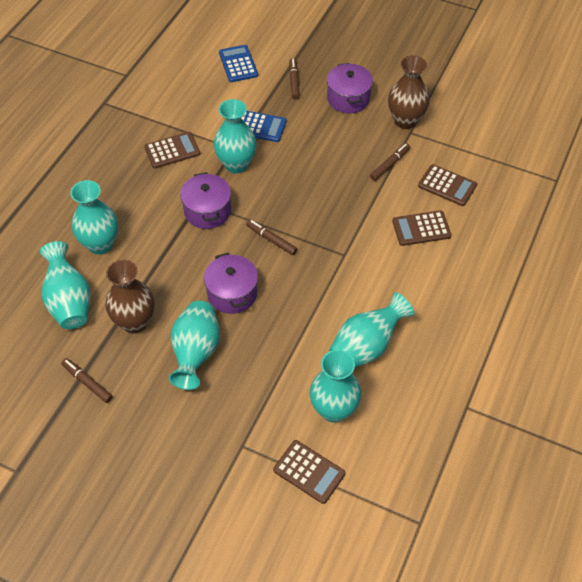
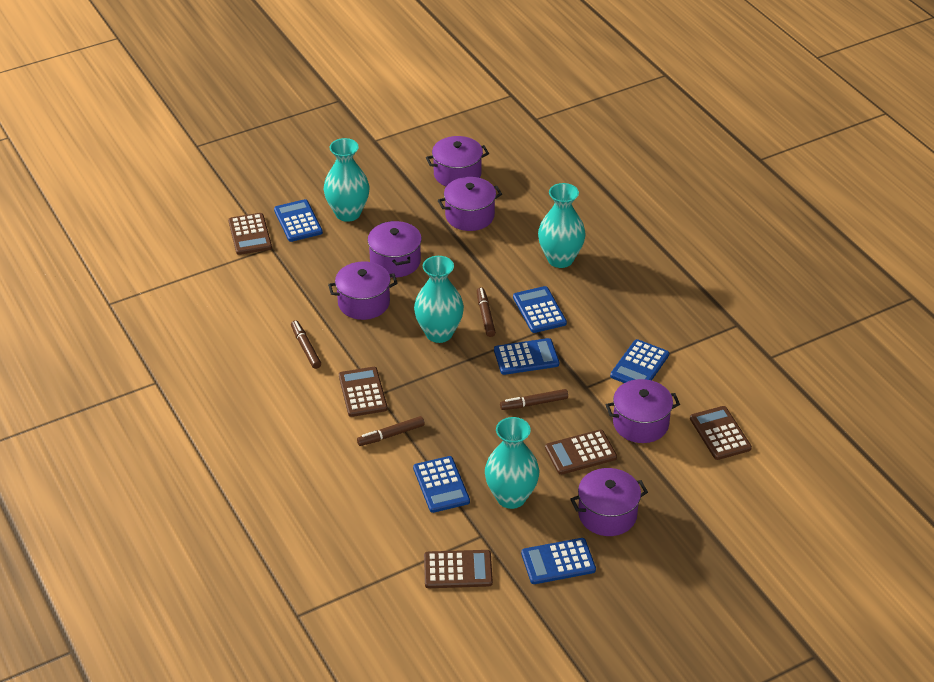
blue calculator: [219,45,258,82] [241,111,287,142] = 2 -> [274,199,323,242] [413,456,470,513] [494,338,559,375] [513,286,567,333] [521,538,596,584] [610,339,669,383] = 6
brown calculator: [144,132,200,168] [273,440,345,504] [392,210,451,246] [418,164,477,206] = 4 -> [228,213,272,255] [339,367,387,417] [424,550,493,588] [545,430,617,475] [690,406,752,460] = 5
brown vase: [106,260,155,333] [388,55,430,129] = 2 -> none = 0
purple pot: [180,172,231,229] [204,252,258,314] [327,63,373,113] = 3 -> [328,261,398,320] [368,221,422,278] [426,136,489,186] [438,177,502,231] [570,468,648,536] [606,379,680,443] = 6
turquoise vase: [39,241,91,329] [71,180,118,255] [169,301,220,390] [214,99,257,173] [310,350,361,422] [329,292,414,367] = 6 -> [324,138,370,222] [414,256,464,343] [485,417,539,509] [538,183,586,268] = 4

